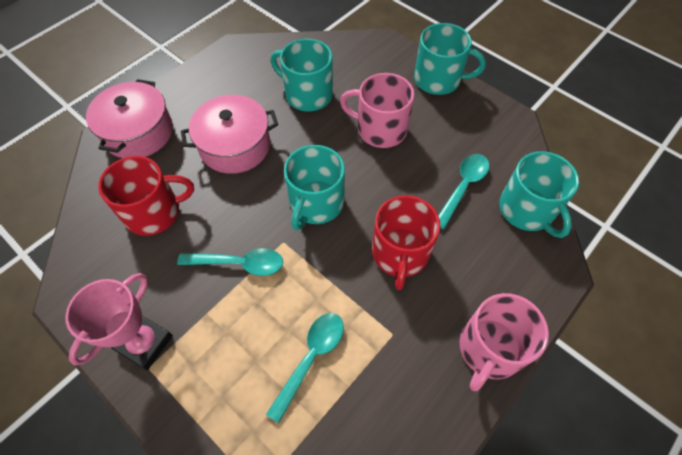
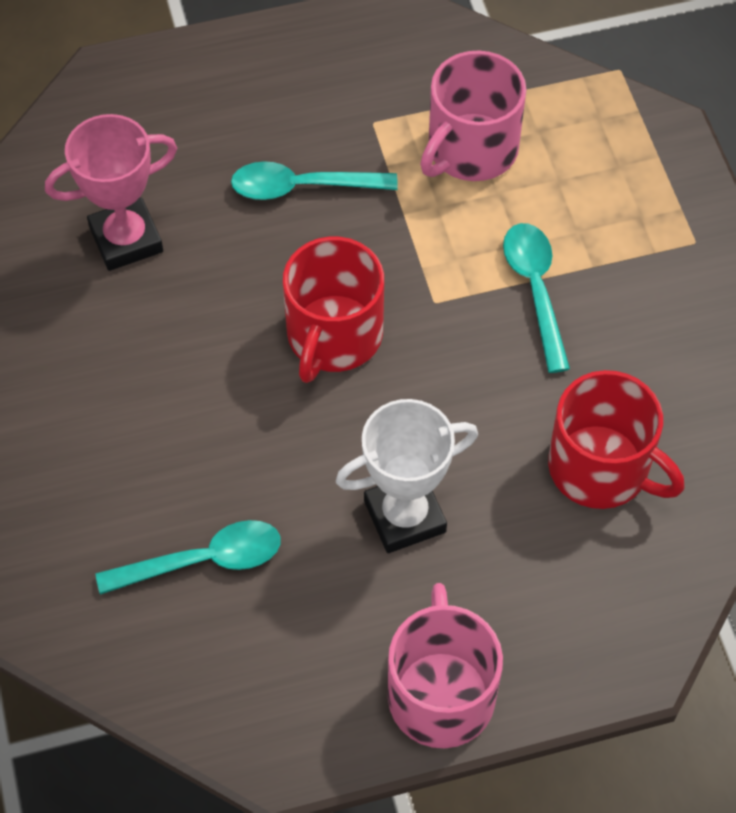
pink pot: [86,79,173,158] [181,95,278,174] = 2 -> none = 0
turquoise mug: [271,39,333,111] [284,145,345,230] [414,23,486,95] [499,151,579,238] = 4 -> none = 0
white trophy: none = 0 -> [336,399,478,553] = 1

